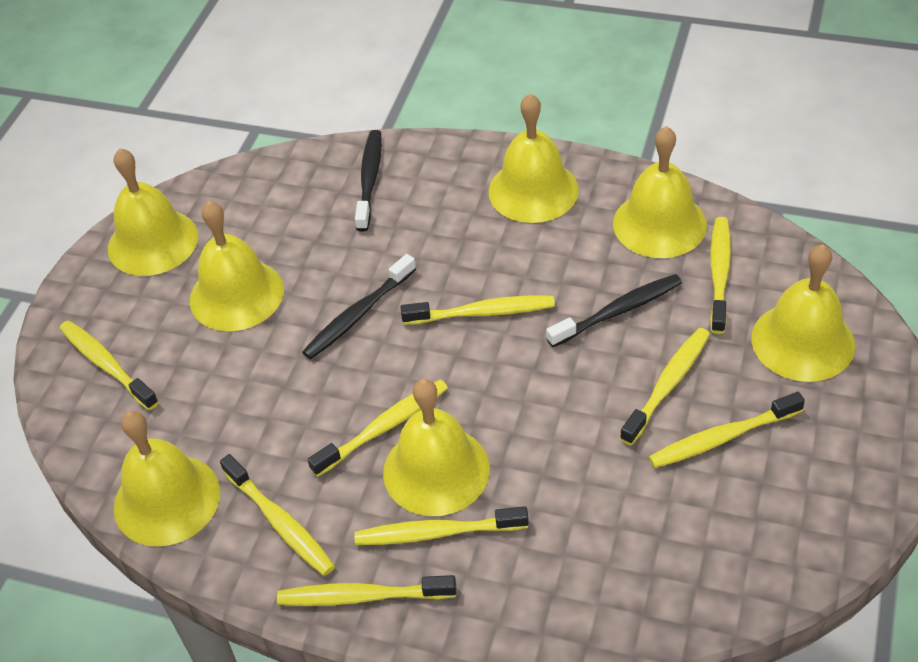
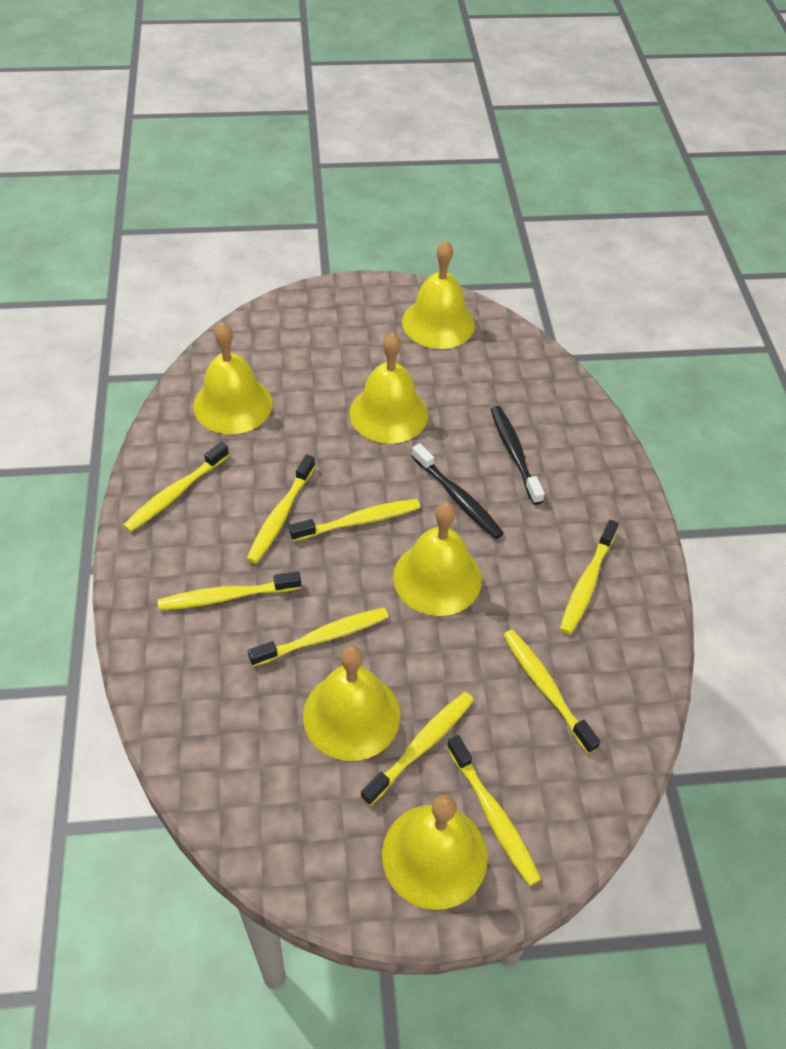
black toothbrush: [302,254,416,359] [355,130,382,231] [546,274,682,347] = 3 -> [412,443,504,539] [491,406,545,505] = 2
yellow bell: [108,148,198,276] [114,411,220,547] [190,201,284,331] [383,379,490,516] [489,93,579,223] [613,126,707,258] [751,244,855,382] = 7 -> [193,323,273,434] [303,645,400,761] [350,332,428,443] [382,795,488,910] [393,502,482,616] [402,241,475,349] = 6

